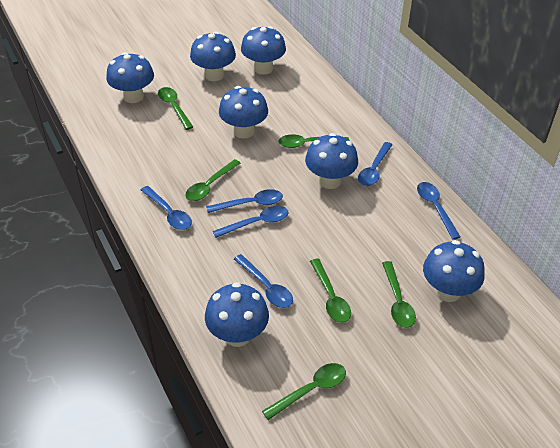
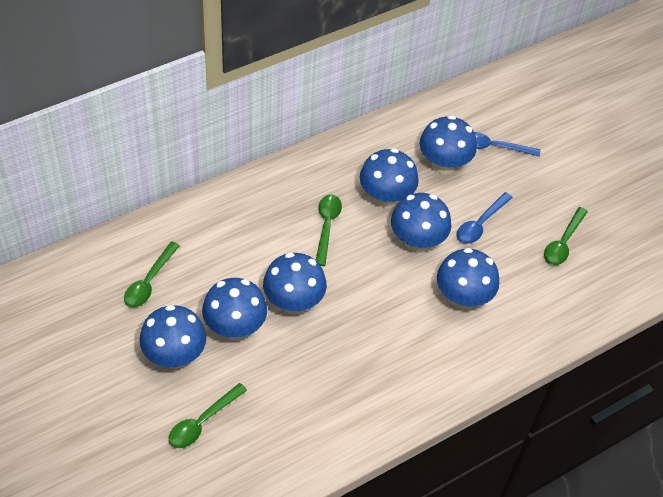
blue spoon: [141,186,192,230] [206,189,283,213] [213,206,289,238] [234,254,293,308] [358,142,392,186] [417,182,461,240] = 6 -> [457,192,513,244] [474,132,540,157] = 2
green spoon: [158,87,193,130] [185,159,241,201] [262,363,346,420] [278,134,349,148] [310,259,351,323] [382,261,416,328] = 6 -> [124,241,180,308] [169,383,247,448] [316,195,342,266] [544,207,588,265] = 4

